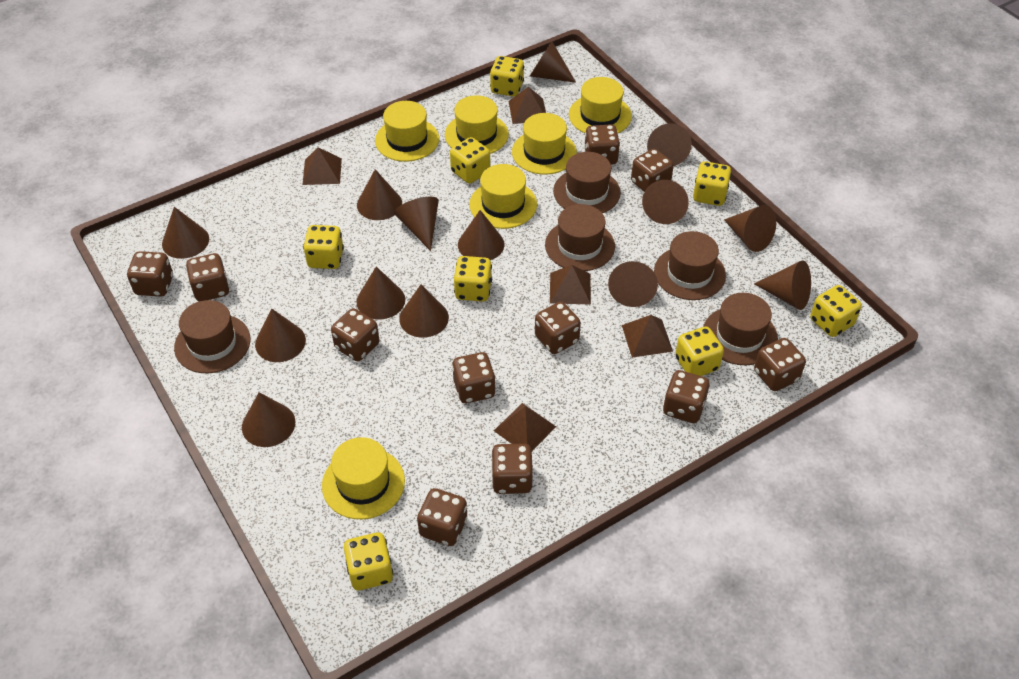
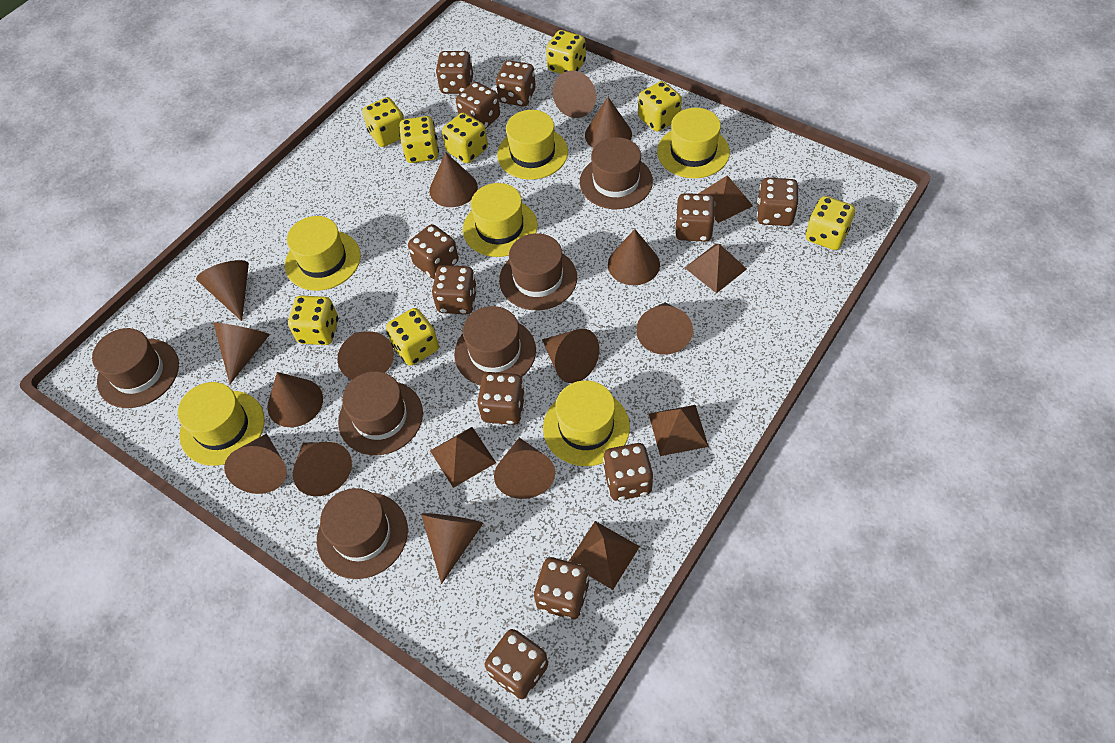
brown hat: [174,300,250,373] [545,204,615,271] [553,152,621,213] [654,231,726,300] [703,293,778,365] = 5 -> [92,328,179,408] [317,488,408,579] [338,371,423,455] [454,306,536,386] [499,233,577,310] [580,137,653,209] = 6

